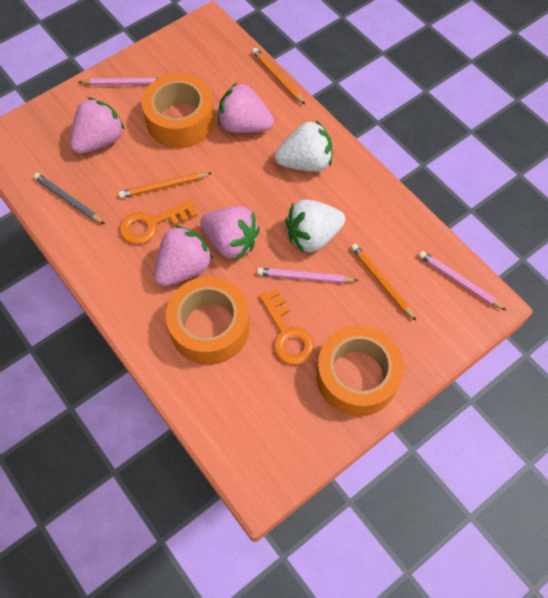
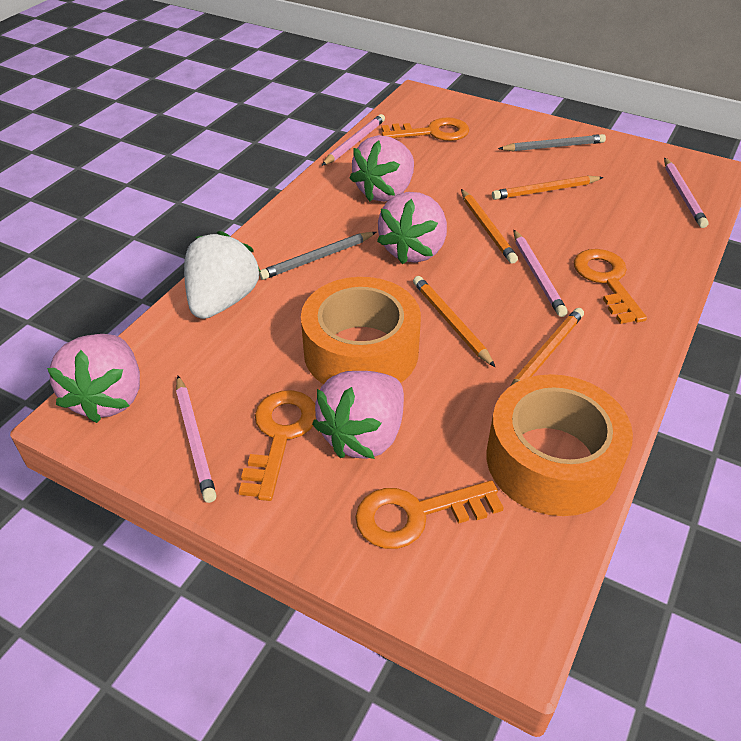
grey pencil: [34,173,105,224] = 1 -> [259,232,376,280] [498,134,606,151] = 2
orange key: [119,200,197,244] [259,289,314,365] = 2 -> [239,390,316,501] [356,480,504,549] [382,117,469,141] [574,249,647,324] = 4
orange pencil: [118,172,212,198] [252,48,305,105] [351,244,416,321] = 3 -> [413,276,495,367] [461,189,518,264] [492,176,603,200] [511,308,584,386] = 4
orange tape: [142,73,215,148] [166,277,250,365] [316,325,404,416] = 3 -> [301,277,421,384] [487,374,633,516] = 2
pink pencil: [79,78,158,85] [257,268,359,283] [419,251,507,311] = 3 -> [176,376,217,503] [322,114,385,166] [513,229,568,317] [664,157,709,228] = 4
white strawberry: [275,120,332,172] [285,199,345,253] = 2 -> [184,231,261,319] = 1

